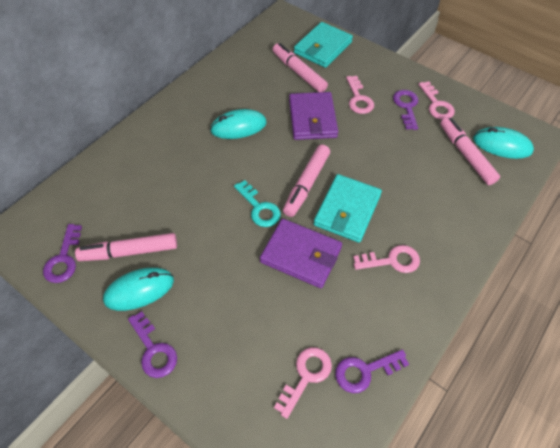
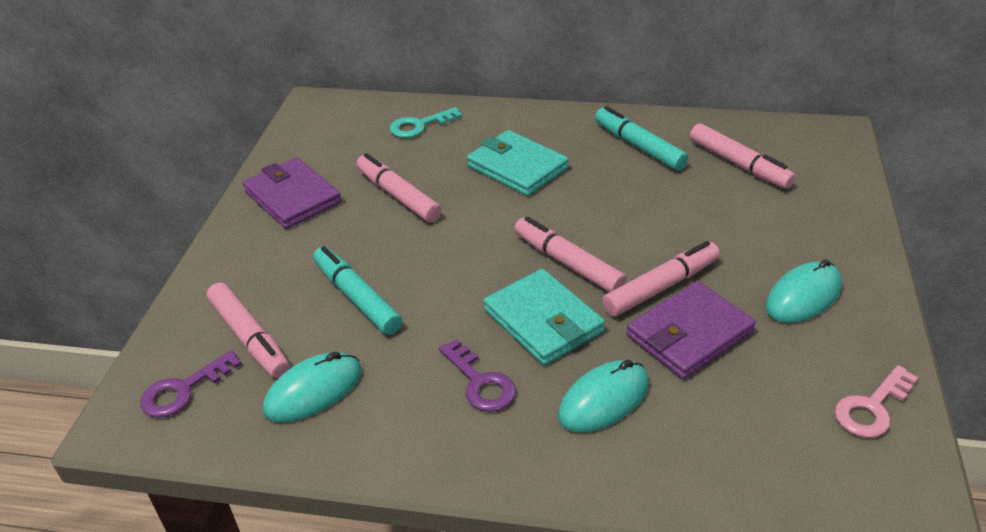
pink key: [274,347,332,419] [346,76,374,114] [353,245,420,273] [418,81,455,120] = 4 -> [835,365,918,438] = 1
pink marker: [75,233,177,261] [272,43,328,92] [283,145,330,217] [440,117,500,185] = 4 -> [207,283,290,379] [356,153,442,223] [514,217,627,292] [602,241,720,317] [690,123,796,189] = 5
purple key: [43,224,82,283] [128,311,177,378] [335,350,409,393] [393,90,418,130] = 4 -> [141,350,242,418] [439,339,516,412] = 2
turquoise marker: none = 0 -> [313,246,402,335] [595,106,688,171] = 2

